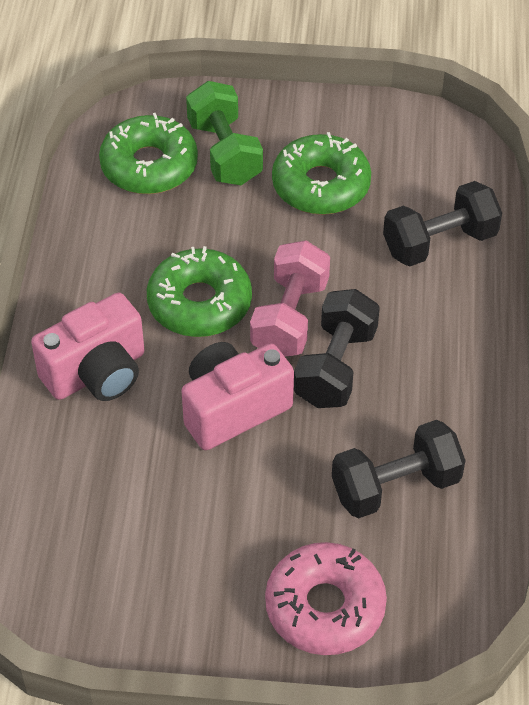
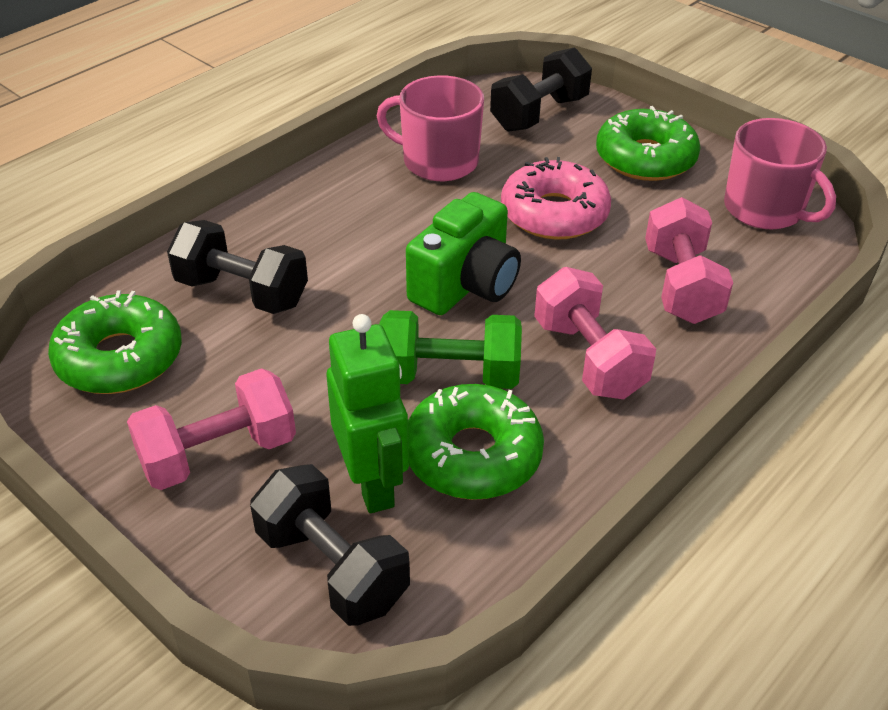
green camera: none = 0 -> [406,192,521,315] = 1
green robot: none = 0 -> [326,314,409,513] = 1
pink camera: [31,293,144,401] [181,342,294,450] = 2 -> none = 0
pink dumbbell: [250,240,330,357] = 1 -> [127,368,296,490] [534,267,656,399] [645,197,733,324] = 3
pink mug: none = 0 -> [377,75,484,181] [724,118,836,230] = 2

